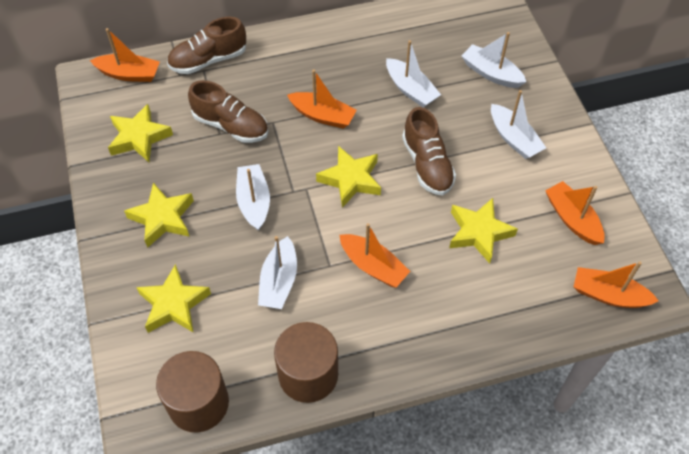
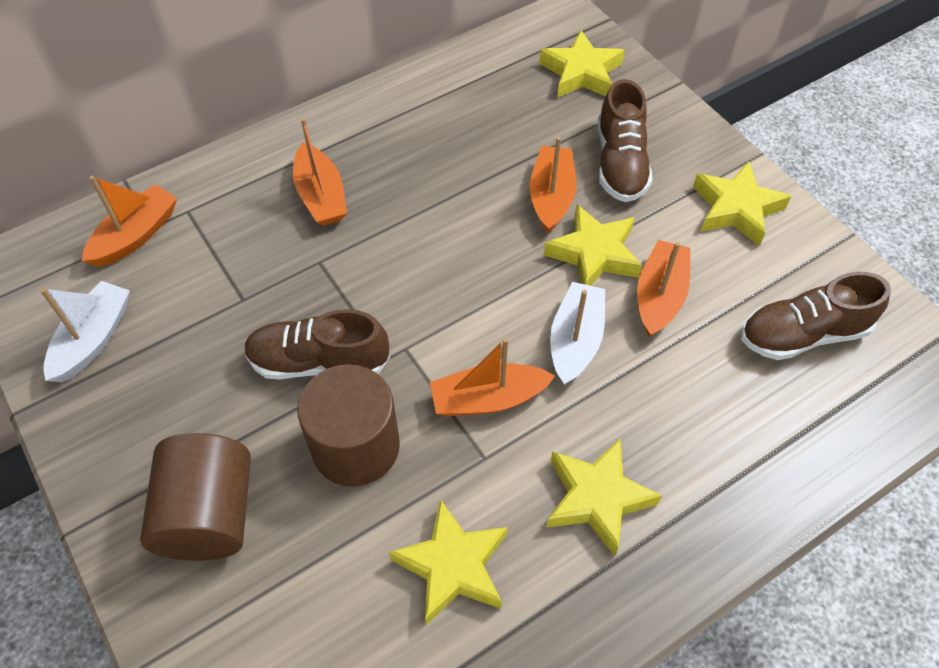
white boat: [236,164,270,231] [258,236,297,309] [386,40,441,107] [462,32,526,88] [491,90,546,159] = 5 -> [40,281,130,382] [550,282,605,385] = 2

